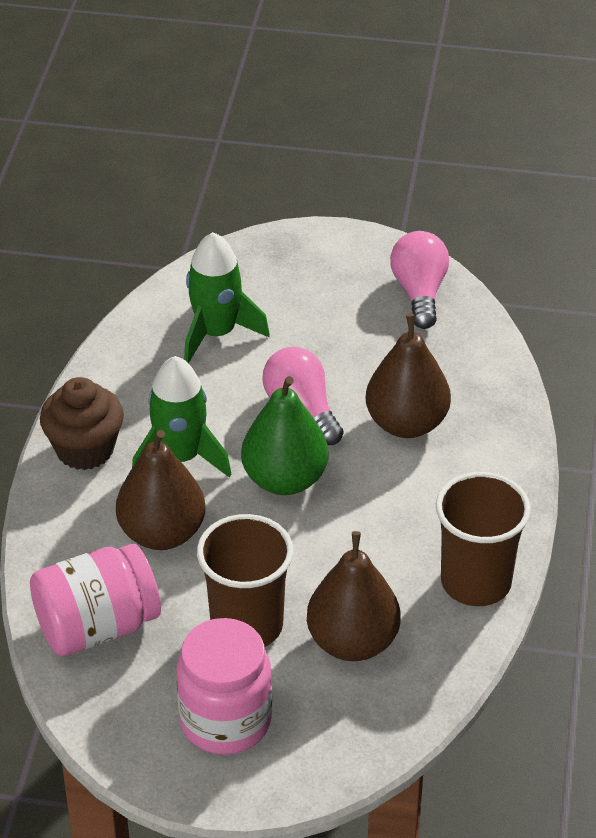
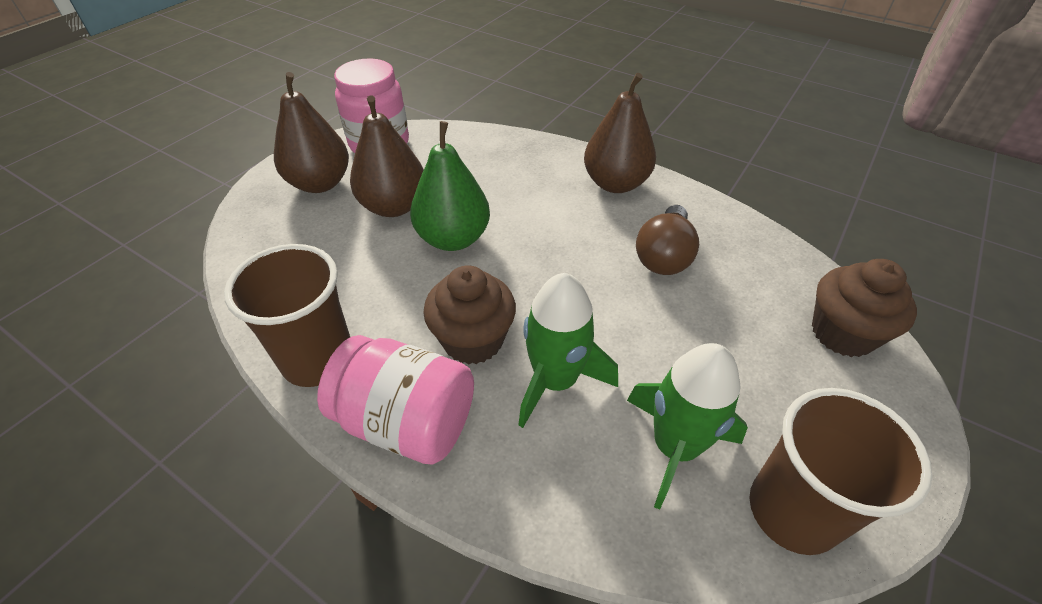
brown cupcake: [40,377,124,470] = 1 -> [423,266,516,365] [812,259,917,357] = 2
brown light bulb: none = 0 -> [636,205,699,275] = 1
pink light bulb: [262,347,344,445] [390,231,449,329] = 2 -> none = 0

